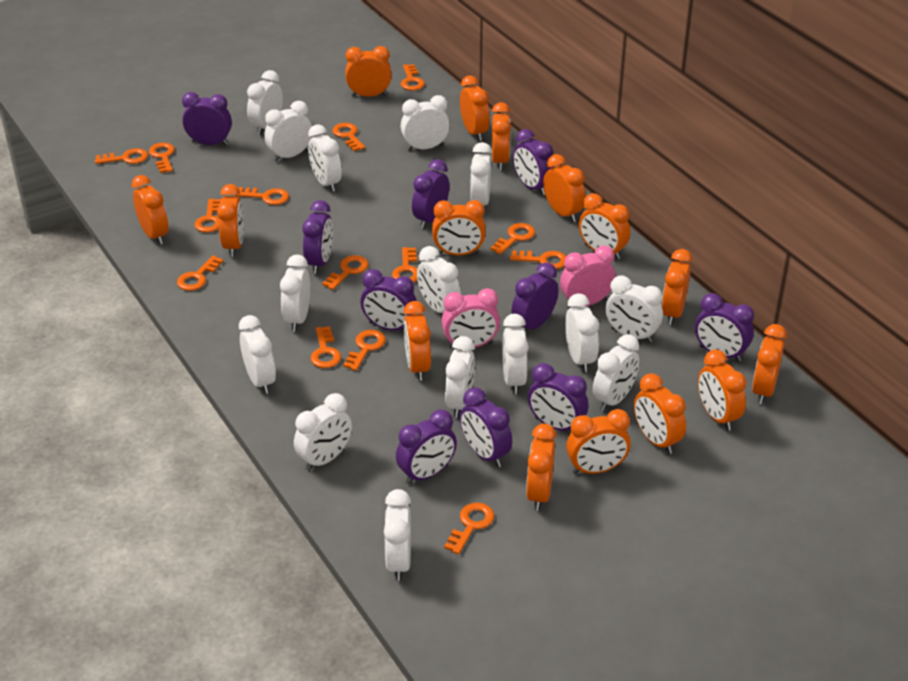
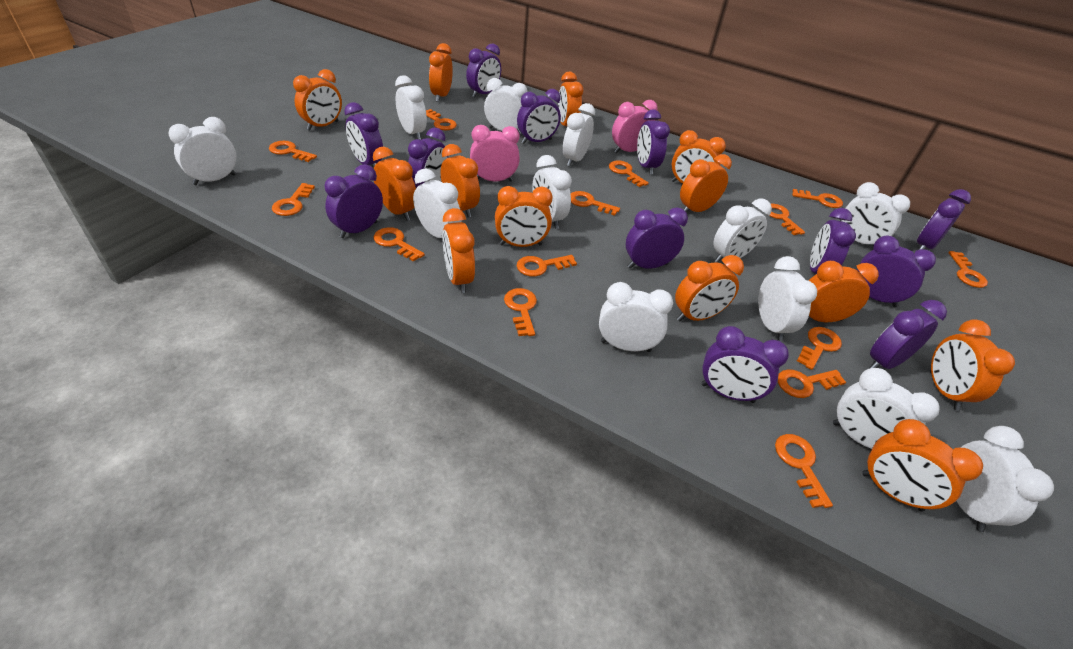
orange clock: [131,175,168,245] [217,184,244,257] [345,46,391,97] [403,301,431,381] [432,200,486,256] [460,76,490,141] [492,102,511,170] [526,424,556,511] [543,154,586,222] [566,409,631,474] [579,193,630,260] [634,373,686,454] [662,249,692,325] [698,350,747,431] [752,324,787,404] = 15 -> [293,69,342,131] [373,147,416,221] [429,43,453,102] [441,144,480,217] [443,208,475,293] [495,186,553,247] [558,72,583,126] [672,130,726,184] [675,255,744,321] [680,154,732,212] [808,261,879,322] [862,419,983,512] [930,320,1015,411] = 13
purple clock: [182,92,232,145] [302,200,333,274] [361,269,417,331] [396,410,457,484] [412,159,449,229] [460,387,512,467] [511,262,559,331] [513,129,554,195] [528,363,588,431] [695,293,754,362] = 10 -> [325,164,383,238] [344,102,383,169] [408,128,448,188] [466,43,501,98] [517,89,561,144] [626,207,688,269] [637,109,670,175] [701,326,789,403] [810,208,856,274] [857,236,936,307] [869,300,947,369] [917,189,971,250] = 12
white clock: [239,315,276,394] [247,70,283,135] [264,101,312,162] [280,254,310,332] [294,393,352,471] [308,125,342,192] [384,489,411,581] [401,95,450,151] [417,246,461,313] [445,336,475,418] [470,142,492,205] [502,314,529,394] [565,293,599,373] [593,334,640,411] [606,276,663,343] = 15 -> [168,117,236,185] [395,75,427,139] [413,169,462,238] [484,78,528,134] [532,155,572,229] [563,103,595,167] [599,282,673,352] [713,199,772,263] [758,256,817,342] [833,368,940,449] [842,182,910,247] [956,426,1054,532] = 12

